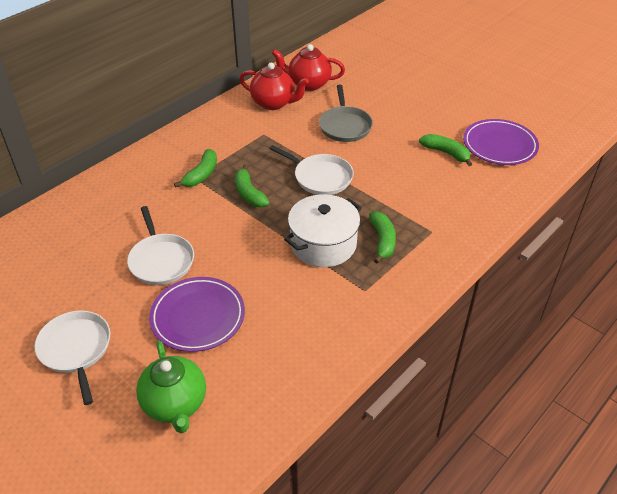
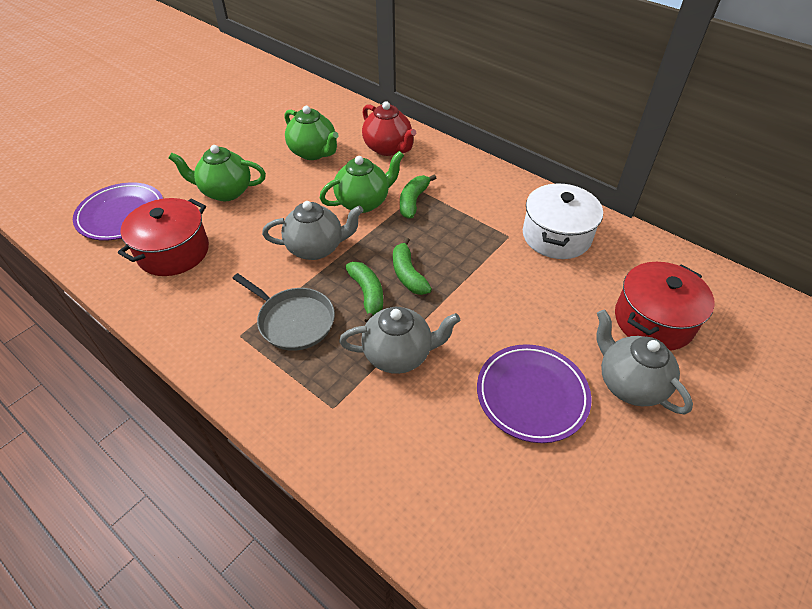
green banana: [174,149,217,188] [235,164,270,207] [369,211,396,264] [419,134,472,166] = 4 -> [346,262,383,323] [393,237,432,295] [400,174,436,219] = 3
green teapot: [136,341,206,433] = 1 -> [169,145,266,201] [285,106,339,160] [320,151,404,213] = 3
grey teapot: none = 0 -> [262,201,363,260] [339,307,460,374] [596,310,693,415] = 3
red pot: none = 0 -> [118,198,209,276] [615,262,715,351] = 2
red teapot: [239,63,309,110] [272,44,345,91] = 2 -> [362,101,416,156] = 1
white pan: [34,311,110,405] [127,206,194,285] [269,145,354,195] = 3 -> none = 0

